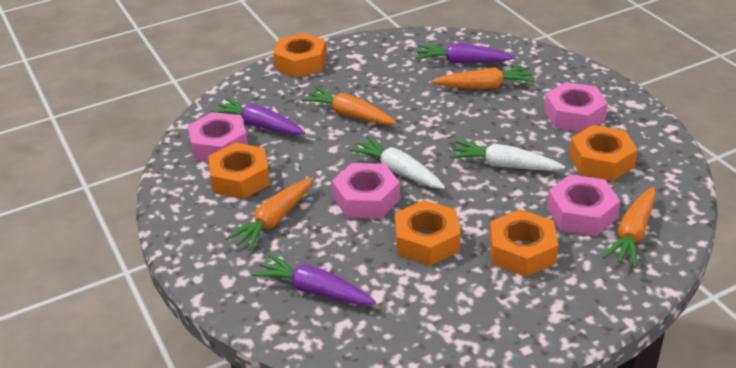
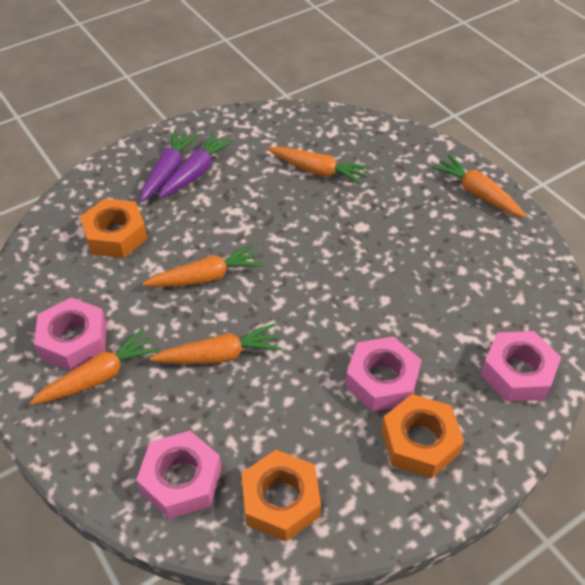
orange carrot: [225,177,313,251] [301,87,396,125] [431,67,535,89] [603,187,656,268] = 4 -> [30,328,159,405] [143,244,263,287] [150,323,282,364] [268,146,370,185] [431,154,526,218] = 5
orange nut: [208,143,270,199] [273,33,327,77] [395,200,461,266] [489,209,558,277] [569,125,638,181] = 5 -> [80,199,148,258] [241,450,321,542] [381,394,464,479] = 3
purple carrot: [211,98,305,135] [252,253,376,305] [416,43,515,63] = 3 -> [140,130,199,202] [158,132,234,198] = 2
white carrot: [349,136,445,189] [449,140,565,171] = 2 -> none = 0

